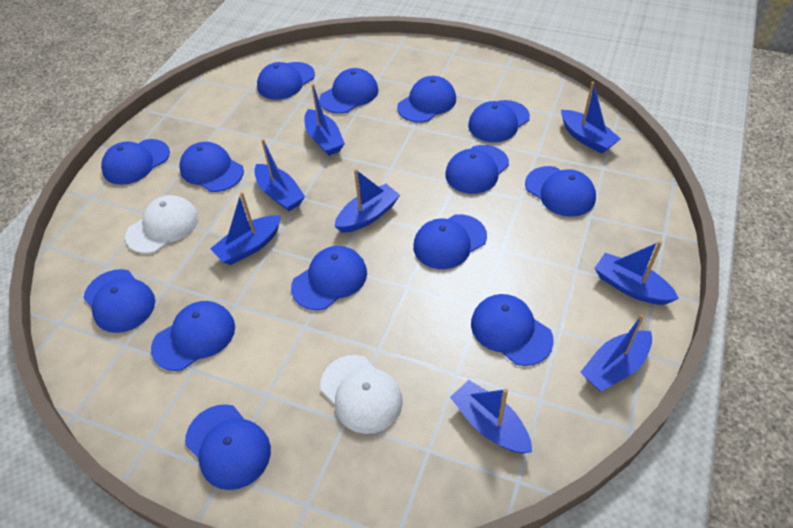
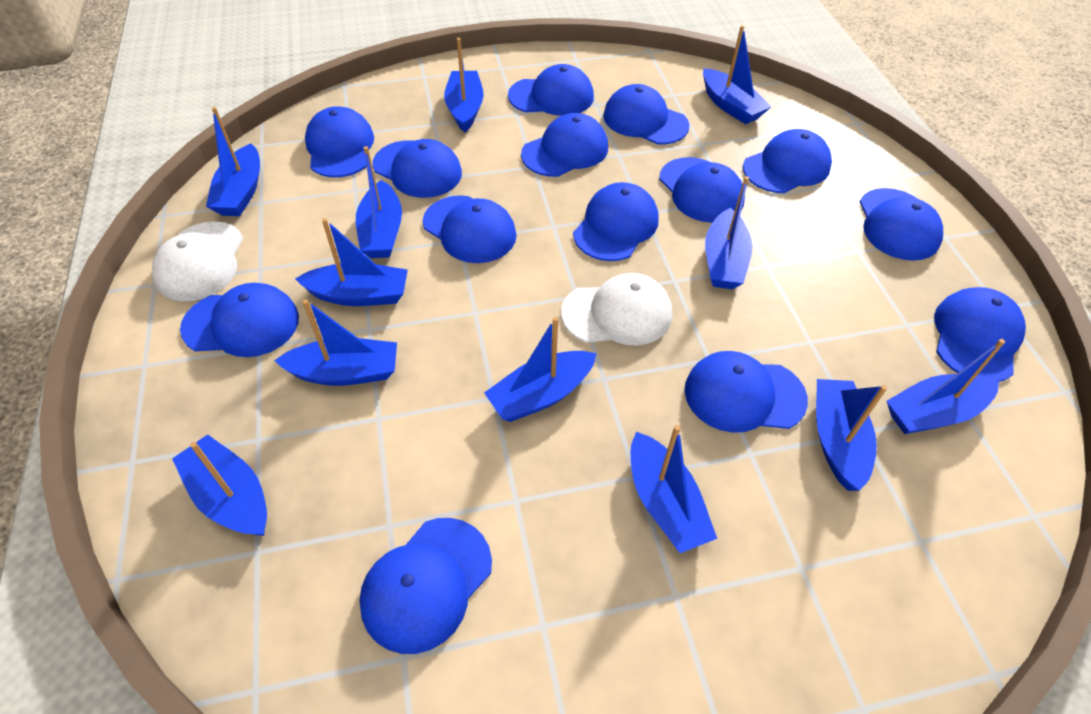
blue boat: [210,192,281,265] [254,139,305,211] [305,84,345,156] [334,169,400,233] [450,380,532,453] [561,82,621,153] [580,314,652,391] [594,241,679,305] = 8 -> [172,434,267,536] [206,107,260,216] [274,299,397,386] [295,218,408,306] [356,146,402,258] [444,38,484,132] [484,317,597,422] [631,425,717,553] [703,25,771,124] [705,176,753,289] [816,379,887,491] [887,339,1005,434] = 12

